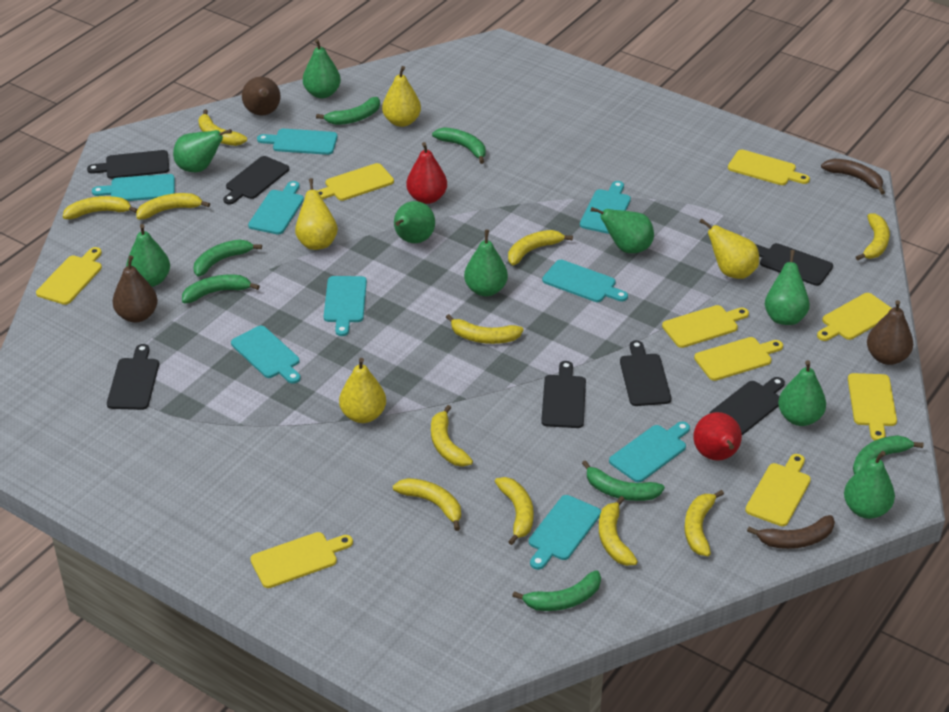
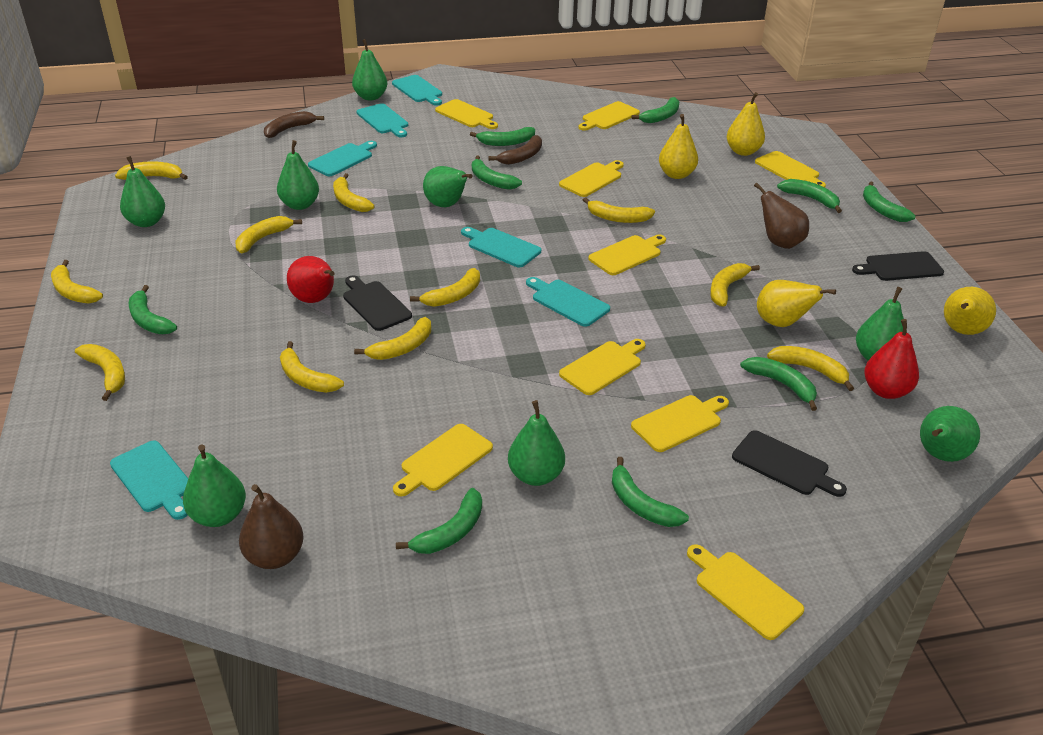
black cutting board: [87,150,169,179] [107,344,159,410] [223,156,289,204] [541,361,586,428] [620,340,671,406] [709,377,785,435] [756,243,833,286] = 7 -> [343,275,412,331] [732,430,847,497] [852,251,944,281] = 3
brown pear: [113,255,158,322] [242,77,280,116] [867,300,913,365] = 3 -> [239,484,304,569] [754,183,809,249] = 2
green banana: [182,275,259,303] [194,240,262,277] [316,97,380,125] [432,127,486,164] [512,570,601,611] [582,460,665,501] [853,435,924,474] = 7 -> [129,285,177,334] [396,488,482,554] [470,127,535,146] [472,155,522,190] [612,457,689,527] [632,97,679,123] [740,357,817,411] [777,179,842,213] [863,181,915,222] = 9
green pear: [126,224,170,287] [173,129,232,172] [303,39,341,98] [394,201,435,243] [464,230,508,296] [591,207,654,253] [765,250,810,325] [778,360,826,426] [844,451,895,519] = 9 -> [120,156,165,227] [183,445,246,527] [277,140,319,210] [352,39,387,101] [423,166,473,207] [508,400,565,486] [856,287,907,361] [920,406,980,462] = 8
turquoise cutting board: [92,174,175,201] [231,326,301,384] [248,181,304,234] [257,129,338,155] [324,276,367,336] [529,495,601,570] [542,260,628,302] [580,181,631,234] [609,422,690,483] = 9 -> [110,441,188,520] [308,141,377,176] [356,103,408,137] [392,75,442,106] [461,227,541,267] [526,277,610,327] = 6

